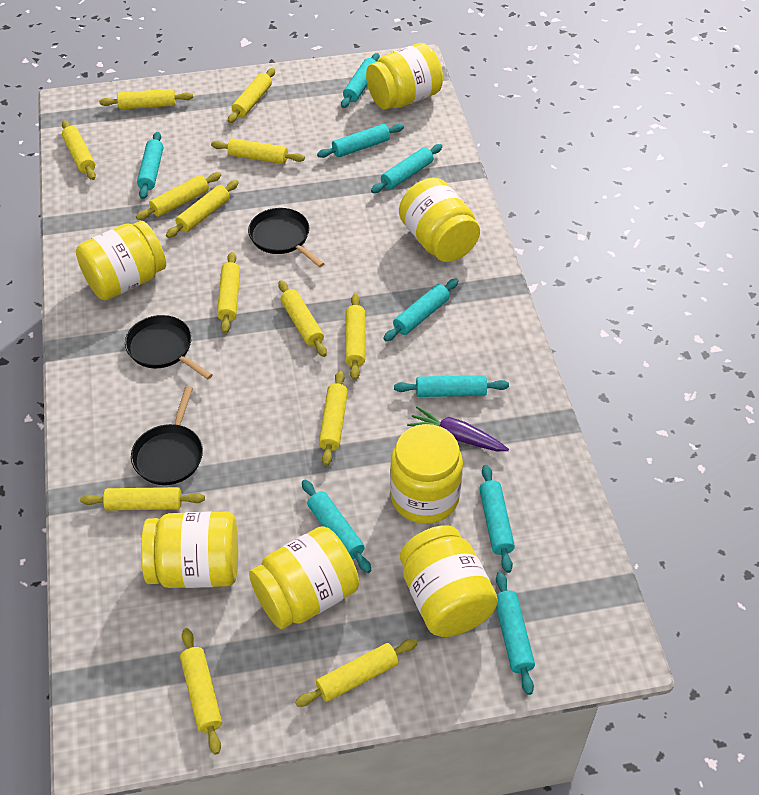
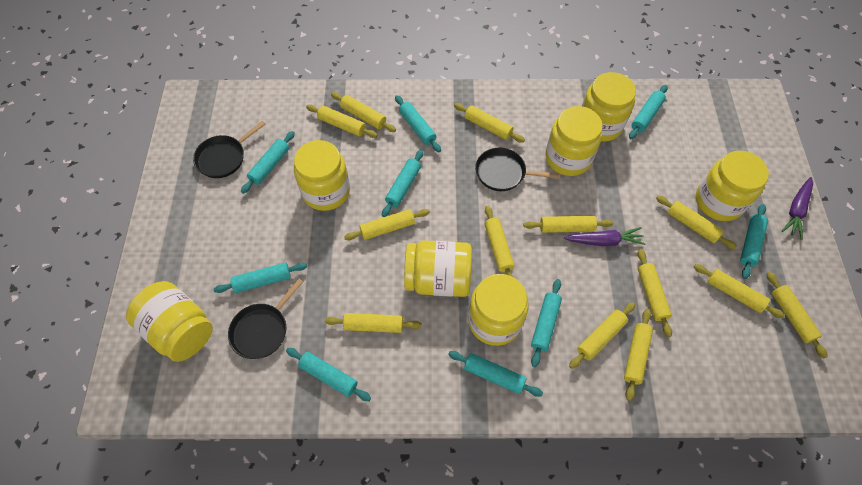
purple carrot: [407,406,509,451] = 1 -> [564,227,645,246] [782,177,813,240] = 2

